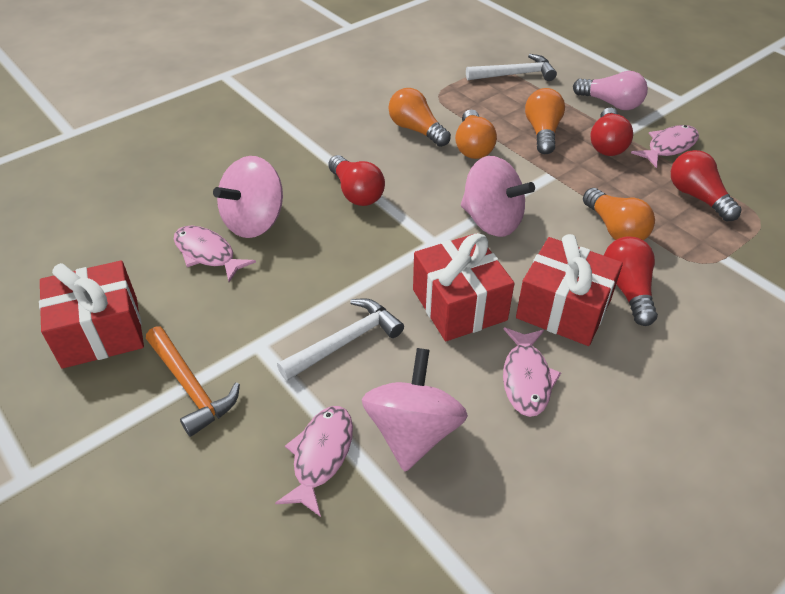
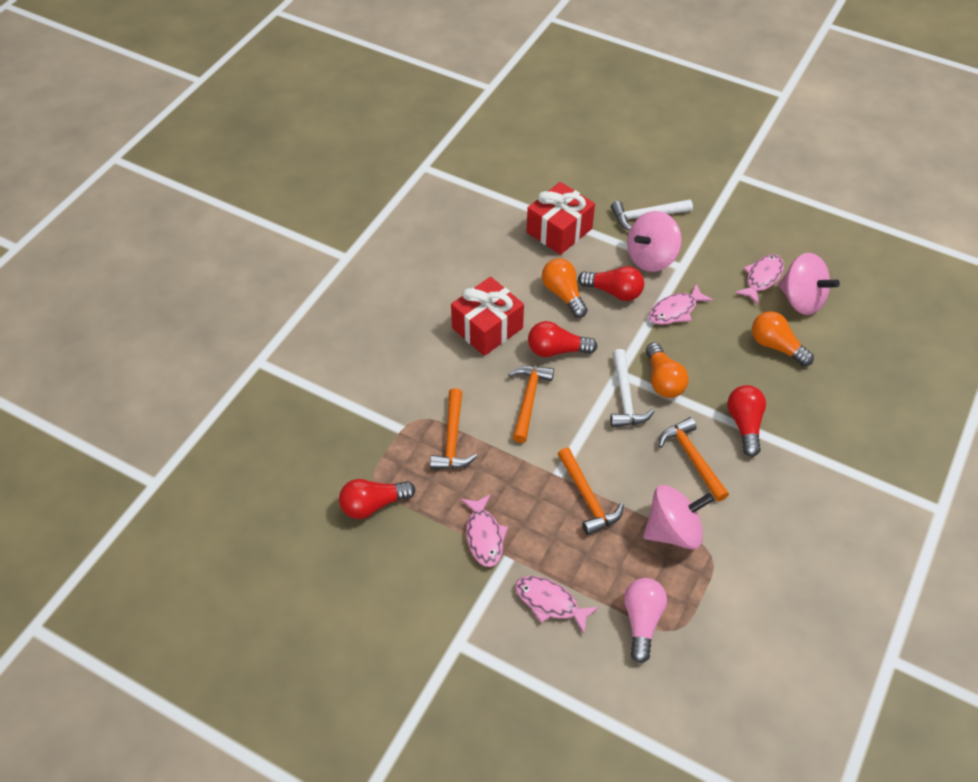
orange hammer: [146,327,240,437] = 1 -> [430,388,477,469] [509,366,554,443] [558,447,624,536] [658,417,729,502] = 4
orange light bulb: [388,88,451,147] [455,110,497,159] [525,88,565,154] [583,188,655,240] = 4 -> [542,258,587,318] [646,342,689,398] [752,311,814,366] = 3
red gift: [39,261,144,369] [413,233,515,341] [516,234,623,346] = 3 -> [451,277,524,356] [527,182,595,255] = 2

